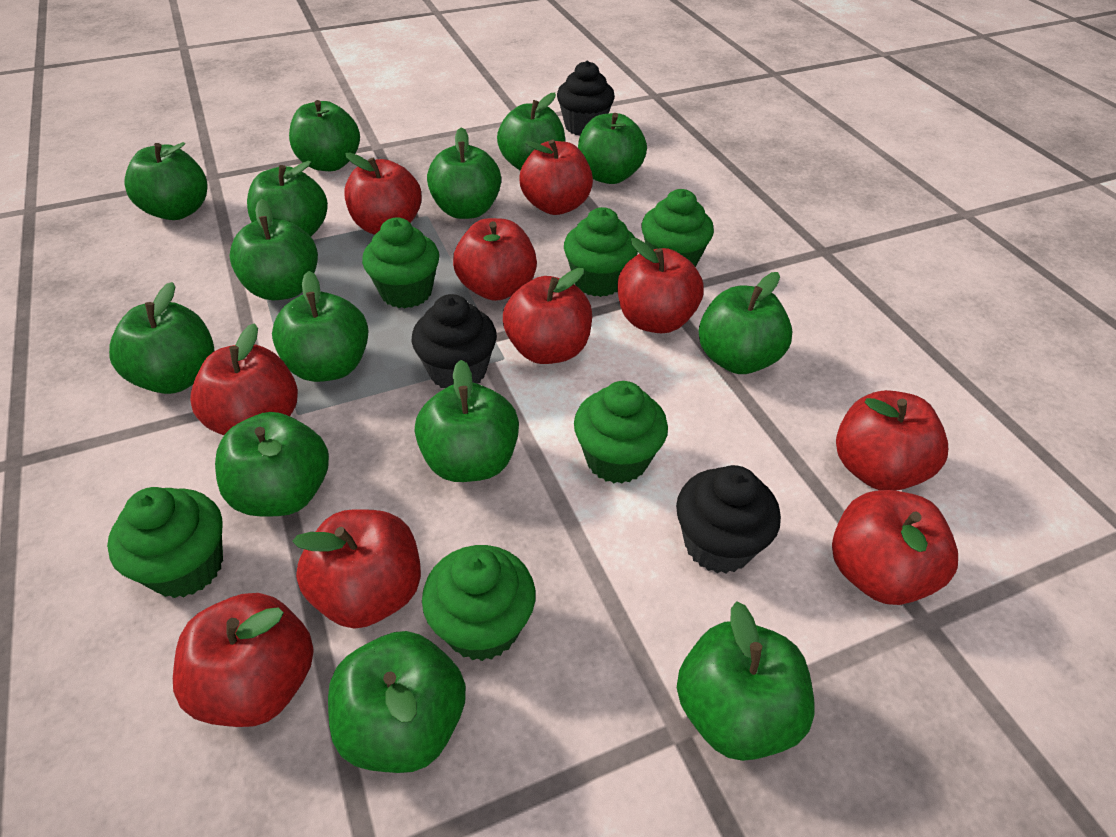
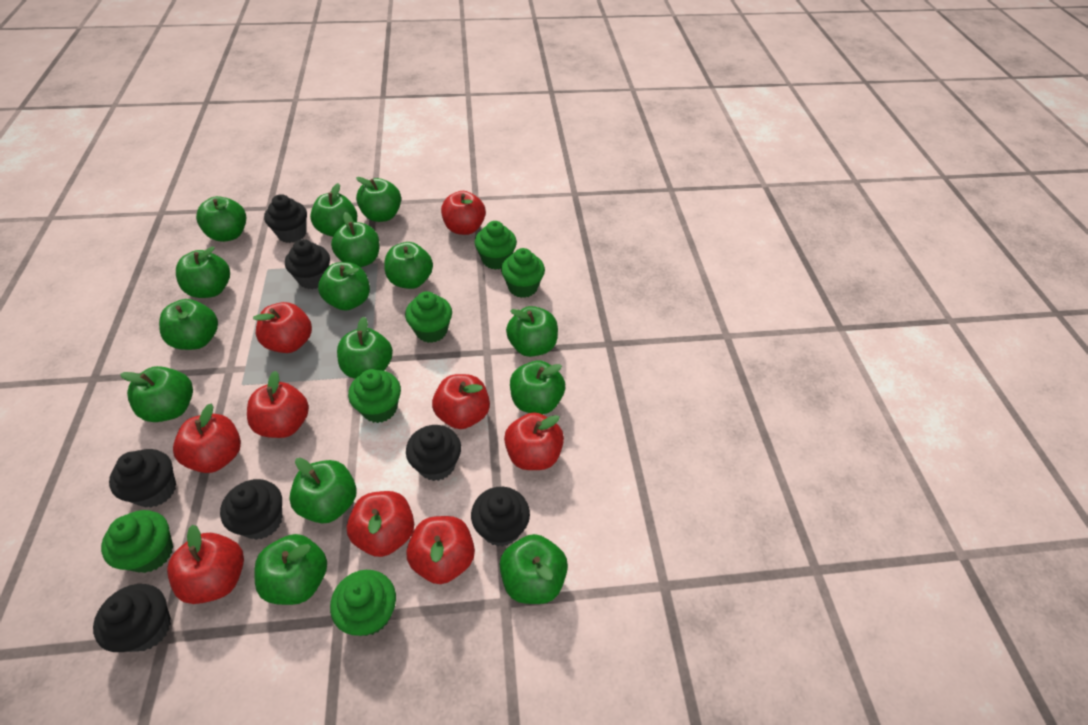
black cupcake: [412,294,497,388] [557,61,615,136] [676,465,781,573] = 3 -> [93,584,171,652] [109,449,176,508] [220,479,282,540] [264,194,307,243] [285,239,330,289] [406,425,461,481] [471,487,530,547] = 7
green apple: [109,282,214,394] [124,142,208,220] [215,412,329,517] [229,199,318,300] [247,161,328,237] [272,271,369,382] [289,100,360,171] [328,631,466,773] [415,360,519,482] [427,127,501,219] [497,92,565,171] [578,113,647,184] [677,601,815,761] [699,272,792,374] = 14 -> [120,366,193,422] [159,299,218,350] [176,247,230,298] [196,196,246,242] [254,534,327,605] [289,458,356,523] [310,183,357,237] [318,262,370,311] [331,212,379,267] [337,317,393,379] [356,177,401,222] [384,242,433,289] [500,534,568,604] [506,306,558,357] [510,360,565,414] = 15
red apple: [173,593,314,727] [190,323,298,435] [292,509,421,629] [345,153,422,235] [453,218,537,301] [503,268,592,364] [520,139,593,215] [617,238,704,334] [832,490,958,605] [836,390,948,491] = 10 -> [167,525,244,604] [173,404,241,473] [247,371,309,438] [253,302,312,353] [347,491,414,557] [406,516,475,584] [432,374,490,429] [441,191,486,235] [504,412,564,470] = 9

